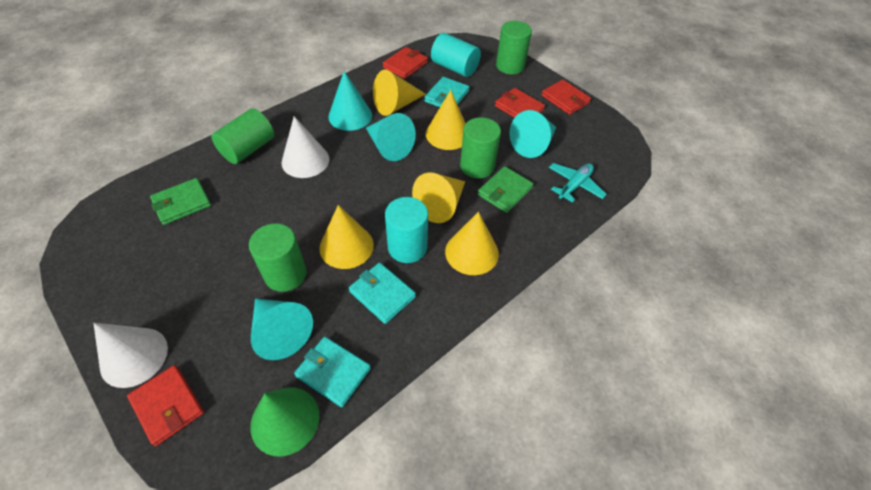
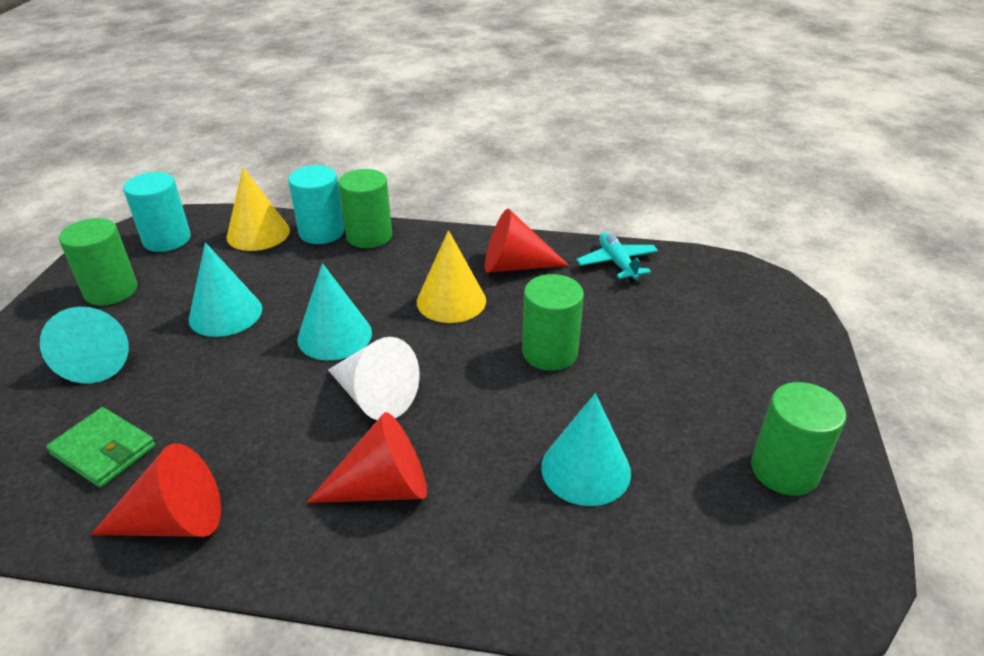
green cone: [251,387,320,456] = 1 -> none = 0
green wallet: [150,178,211,225] [478,166,533,213] = 2 -> [46,407,155,488] = 1
red cone: none = 0 -> [91,443,221,537] [306,412,427,503] [485,209,569,273] = 3
red wallet: [127,365,204,446] [383,47,428,79] [495,88,545,118] [541,80,591,115] = 4 -> none = 0
turquoise wallet: [294,337,371,407] [349,263,416,324] [425,77,470,107] = 3 -> none = 0
white cone: [93,323,168,388] [282,116,329,178] = 2 -> [328,337,420,420] = 1
yellow cone: [319,205,374,269] [373,69,426,116] [412,172,465,223] [426,90,466,150] [445,212,499,275] = 5 -> [226,167,290,251] [417,230,486,323] = 2

